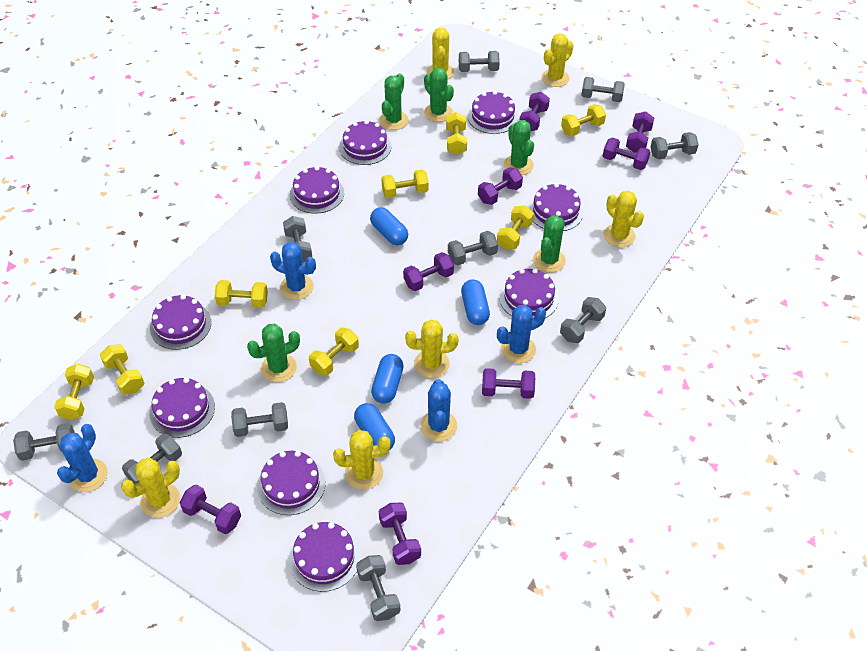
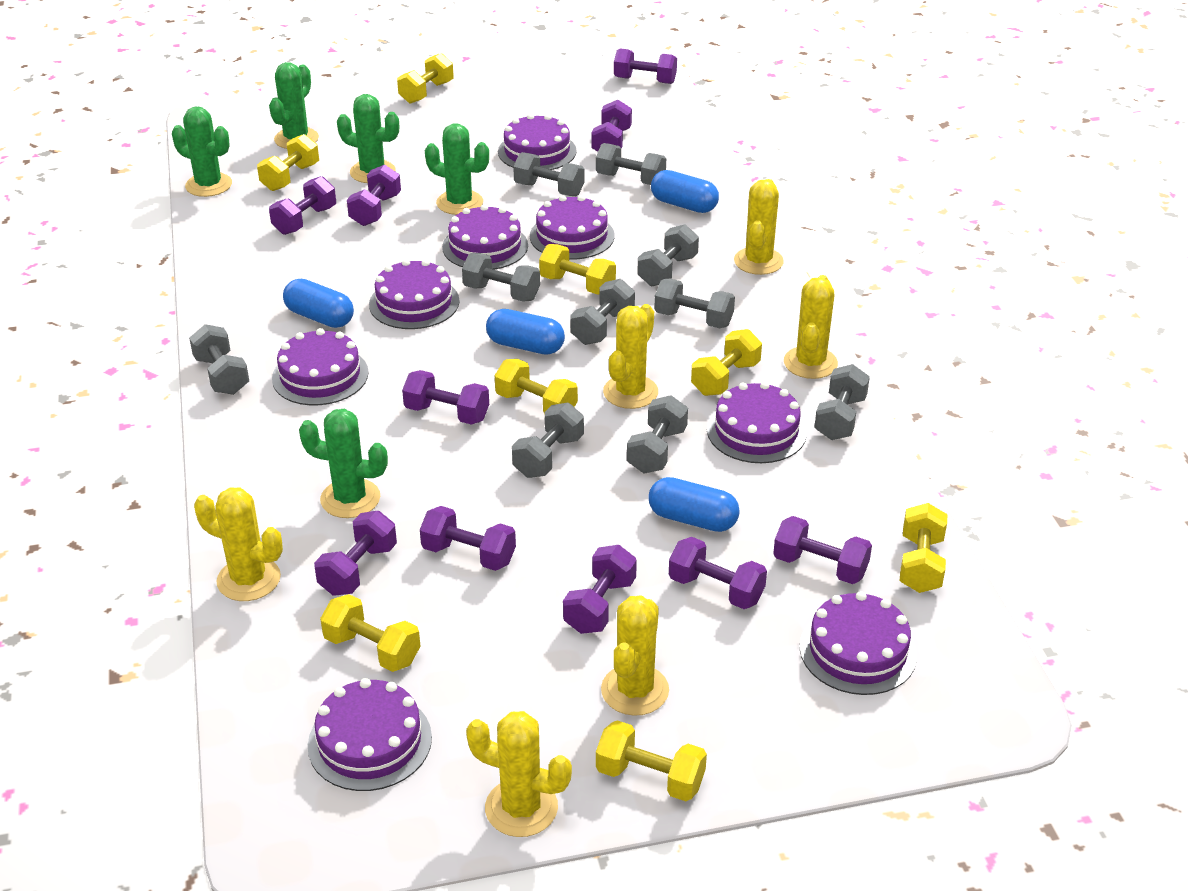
blue cactus: [57,424,108,492] [270,242,316,300] [420,379,457,442] [497,305,546,363] = 4 -> none = 0
purple cake: [150,295,211,350] [150,377,215,438] [257,451,326,515] [289,522,361,592] [290,166,344,214] [339,120,392,165] [468,91,518,134] [499,268,559,318] [528,183,584,231] = 9 -> [272,328,369,405] [308,678,432,791] [369,259,460,329] [442,204,528,270] [498,114,577,170] [530,195,614,260] [707,382,807,463] [800,591,917,695] = 8
purple dumbbell: [180,485,241,534] [379,503,421,565] [403,252,454,291] [478,167,523,205] [482,368,535,399] [520,92,550,131] [603,137,651,170] [626,111,654,153] = 8 -> [269,176,336,235] [314,511,397,596] [347,164,401,226] [402,370,489,425] [420,506,516,571] [563,545,637,634] [592,100,632,152] [614,48,677,84] [669,537,767,609] [773,516,872,584] = 10

